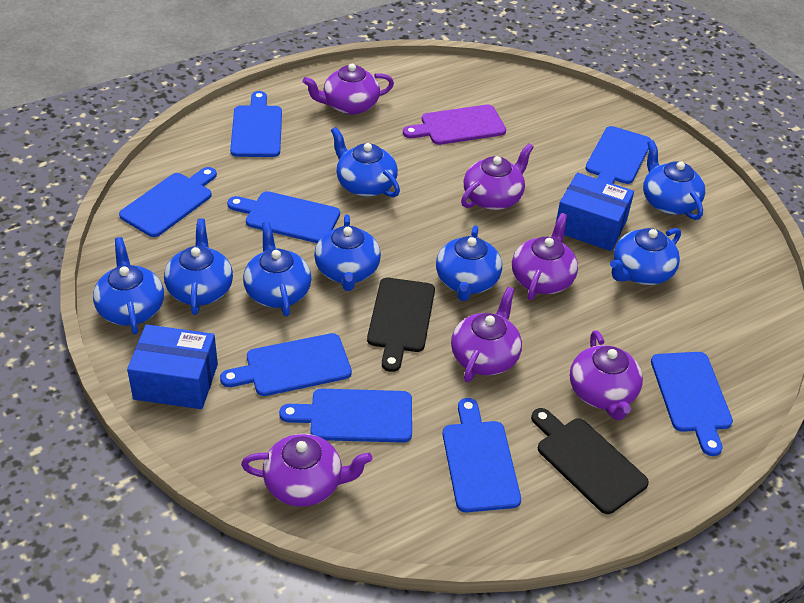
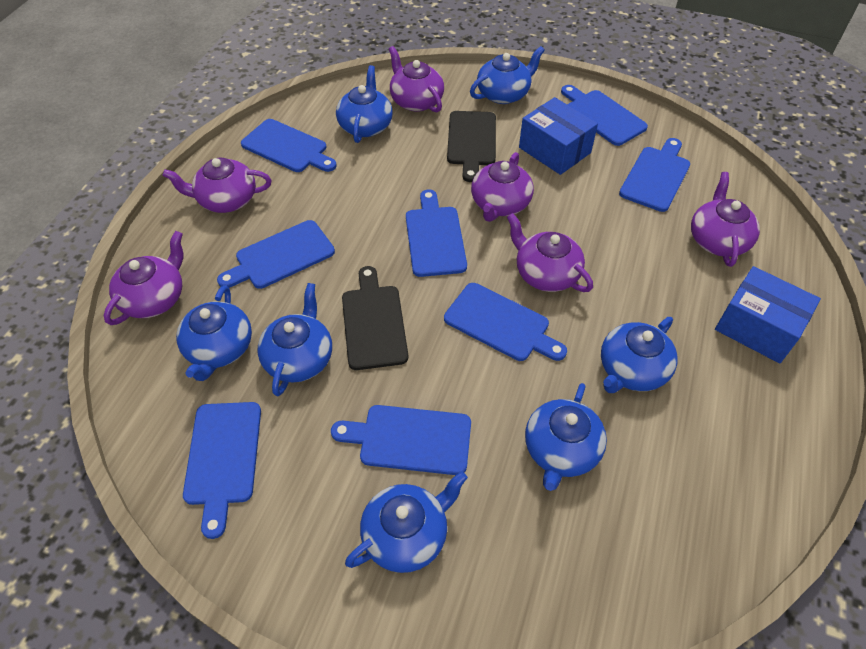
blue teapot: [93,237,164,335] [164,218,233,315] [243,222,312,316] [314,215,381,291] [331,127,400,197] [436,225,502,301] [610,228,681,285] [643,140,705,220] = 8 -> [176,285,252,381] [258,283,332,396] [336,65,393,143] [345,471,468,573] [470,46,545,104] [525,383,607,491] [601,317,678,393] = 7
purple cutting board: [403,105,506,145] = 1 -> none = 0

